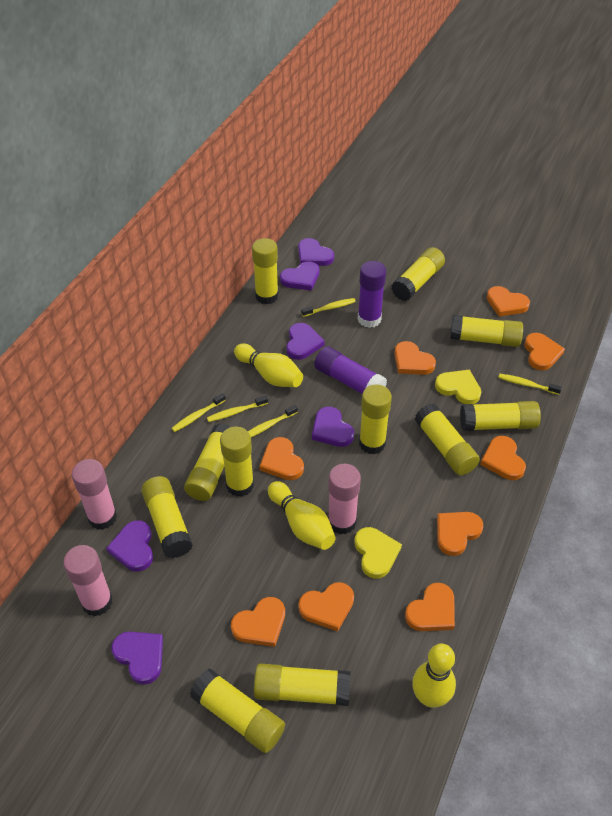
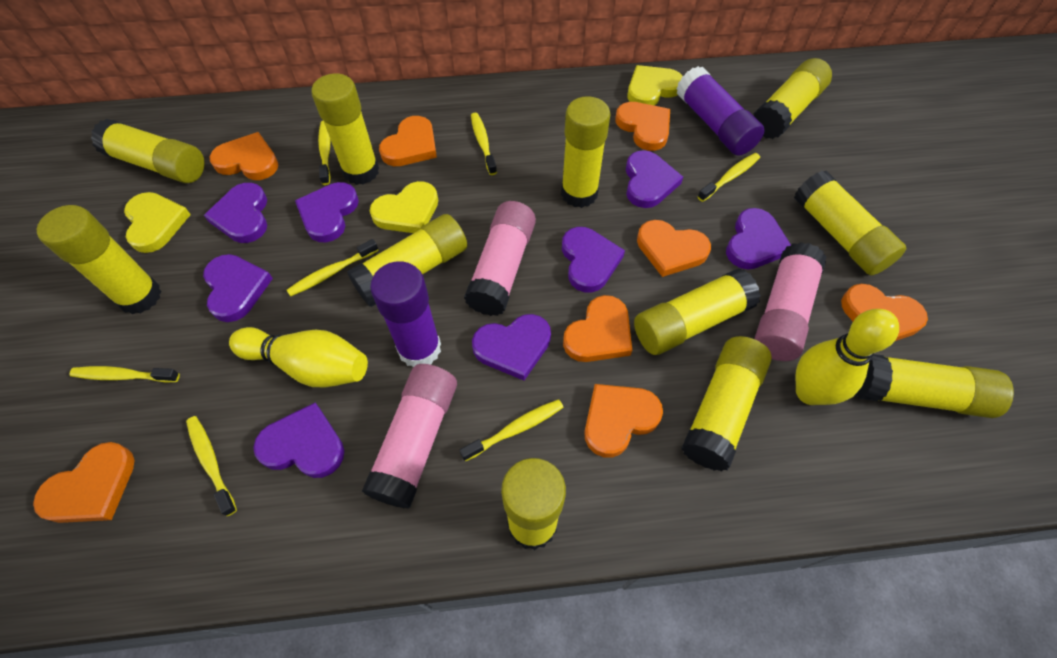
orange heart: [231,597,285,647] [260,437,304,480] [298,582,354,631] [394,341,436,375] [405,583,455,631] [437,512,483,556] [480,436,526,480] [487,286,530,317] [524,333,565,370] = 9 -> [33,442,135,523] [209,132,278,180] [379,116,437,166] [563,295,632,362] [584,384,663,457] [615,102,670,151] [637,220,711,277] [841,284,928,341] = 8
purple heart: [106,520,153,571] [111,631,163,685] [280,261,320,291] [286,323,325,360] [298,238,334,266] [312,407,354,447] = 6 -> [203,254,273,322] [204,183,267,243] [253,403,344,478] [295,182,359,243] [472,314,551,381] [562,227,625,293] [626,150,683,208] [726,208,791,269] = 8
yellow bowling pin: [234,343,303,387] [268,481,336,550] [412,644,456,708] = 3 -> [229,327,368,387] [795,309,899,405] = 2
yellow heart: [354,527,402,579] [435,370,481,404] = 2 -> [124,192,191,253] [370,181,438,233] [627,65,682,105] = 3
yellow toothbrush: [171,393,226,432] [207,396,268,422] [248,405,298,437] [301,298,356,317] [498,374,562,395] = 5 -> [69,366,180,383] [186,416,237,516] [287,239,379,297] [318,121,331,185] [460,399,564,461] [471,113,497,175] [698,153,760,202] = 7

